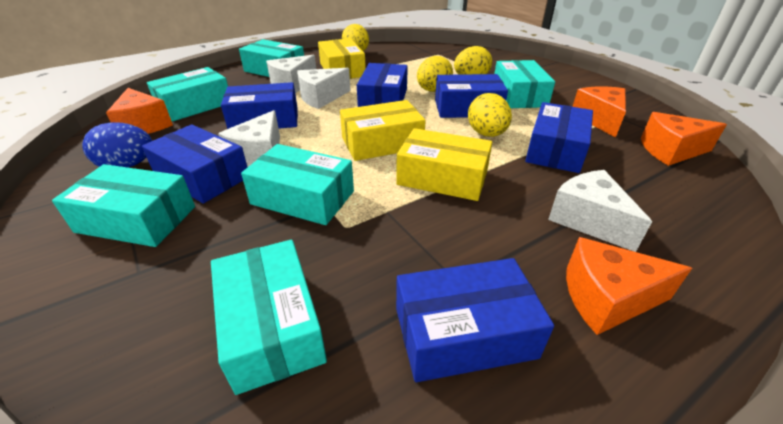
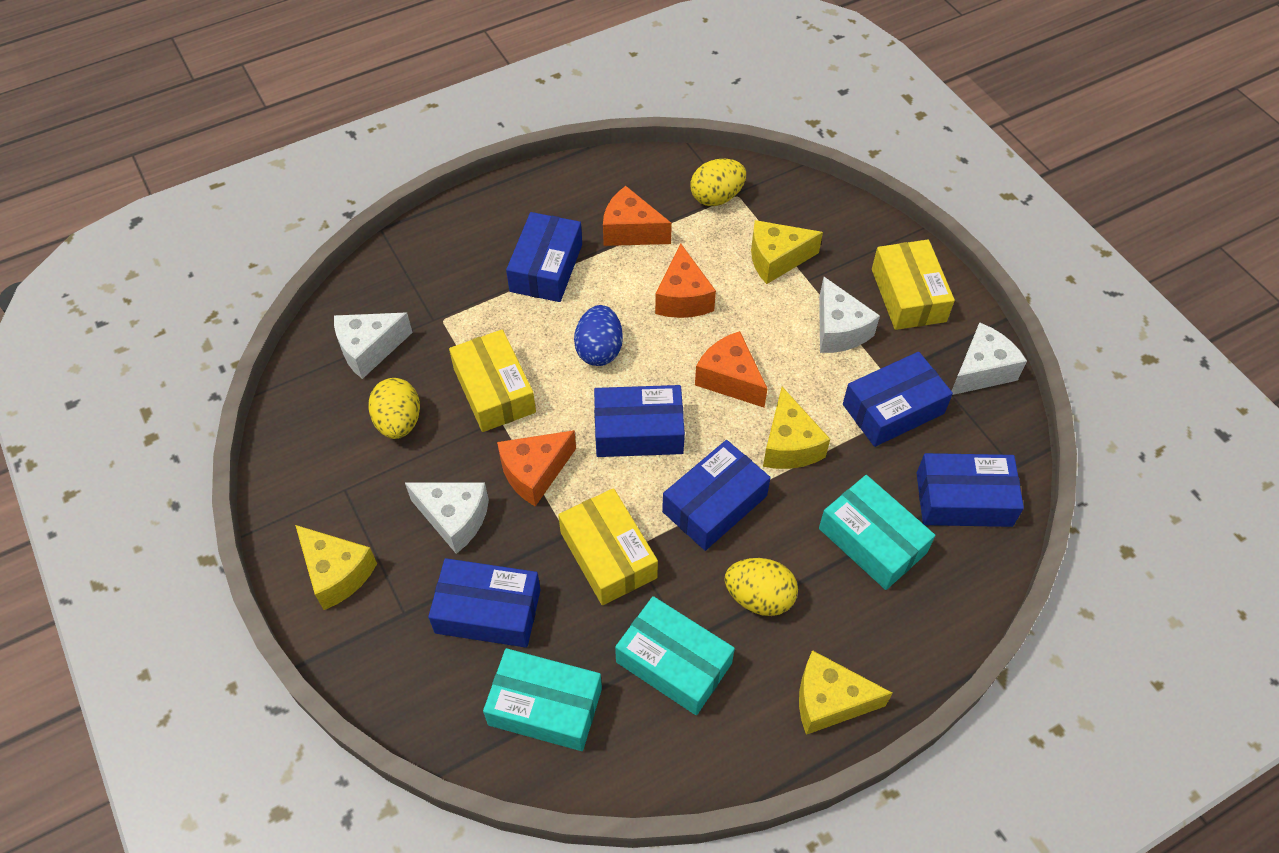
turquoise box: [52,164,195,247] [147,67,228,121] [211,240,327,395] [239,39,304,77] [241,144,354,225] [495,60,555,108] = 6 -> [483,648,602,751] [615,596,735,715] [819,475,935,590] = 3
yellow cheese: none = 0 -> [295,525,377,610] [751,220,823,284] [763,387,830,469] [799,650,893,735] = 4
yellow egg: [342,24,369,51] [417,56,453,92] [454,46,492,75] [468,93,512,137] = 4 -> [368,378,420,439] [690,159,746,206] [725,558,798,616] = 3

